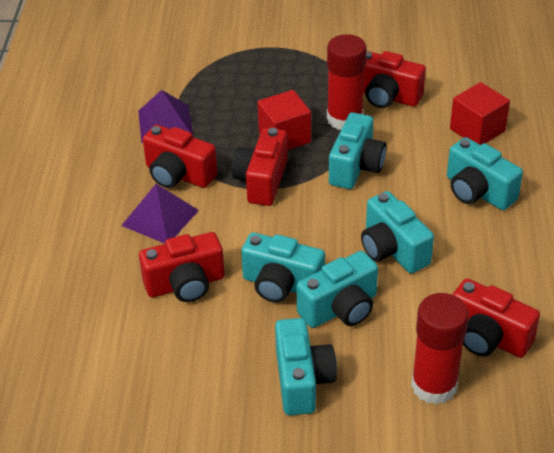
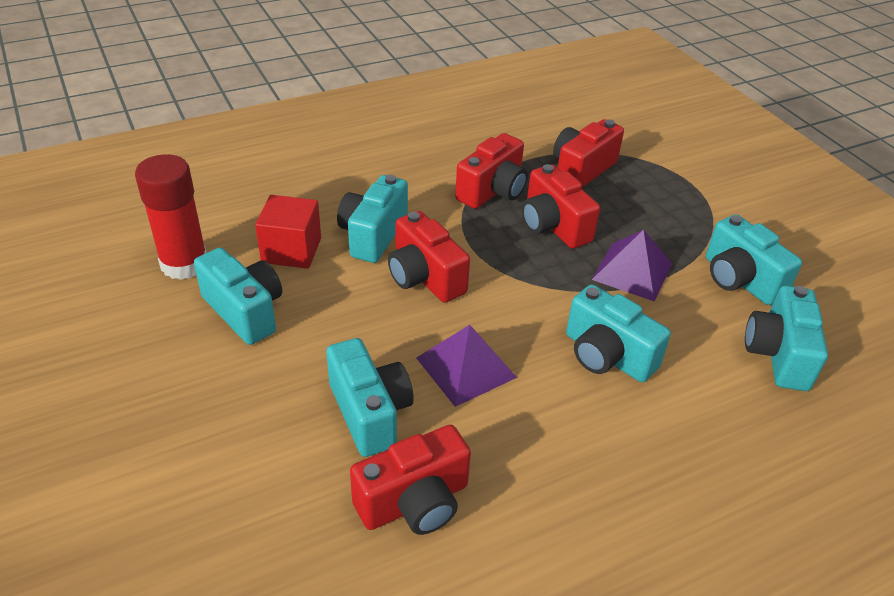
red cube: [258,90,311,150] [450,82,510,145] = 2 -> [255,195,321,269] = 1
red glue stick: [327,34,367,130] [411,293,469,405] = 2 -> [135,154,207,280] = 1

